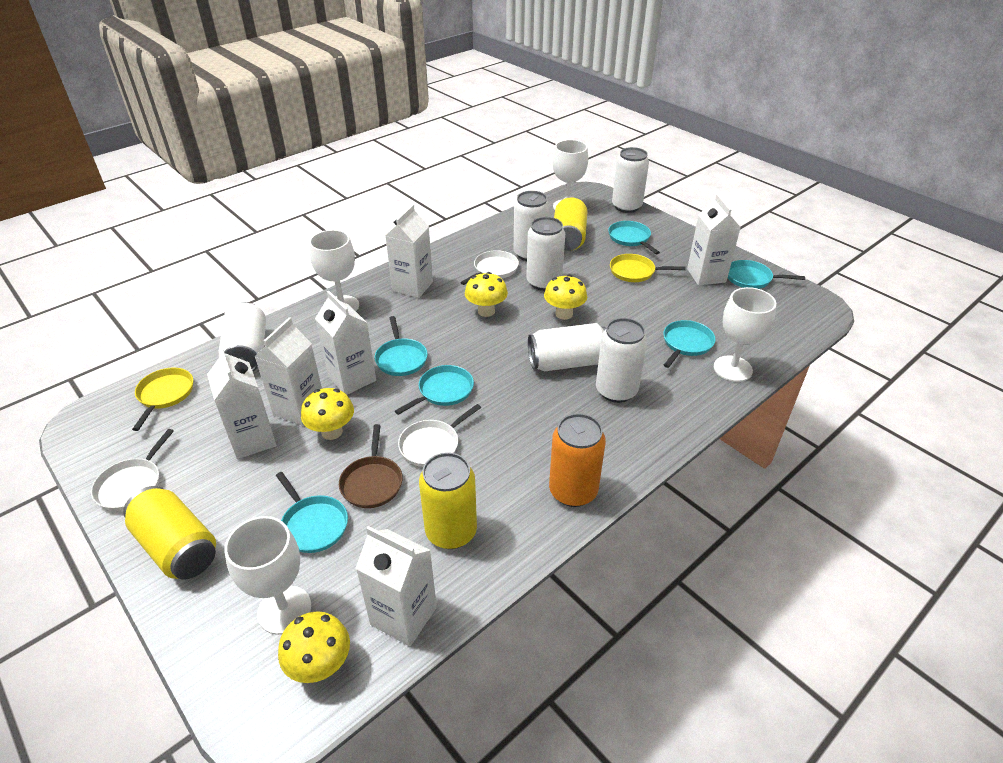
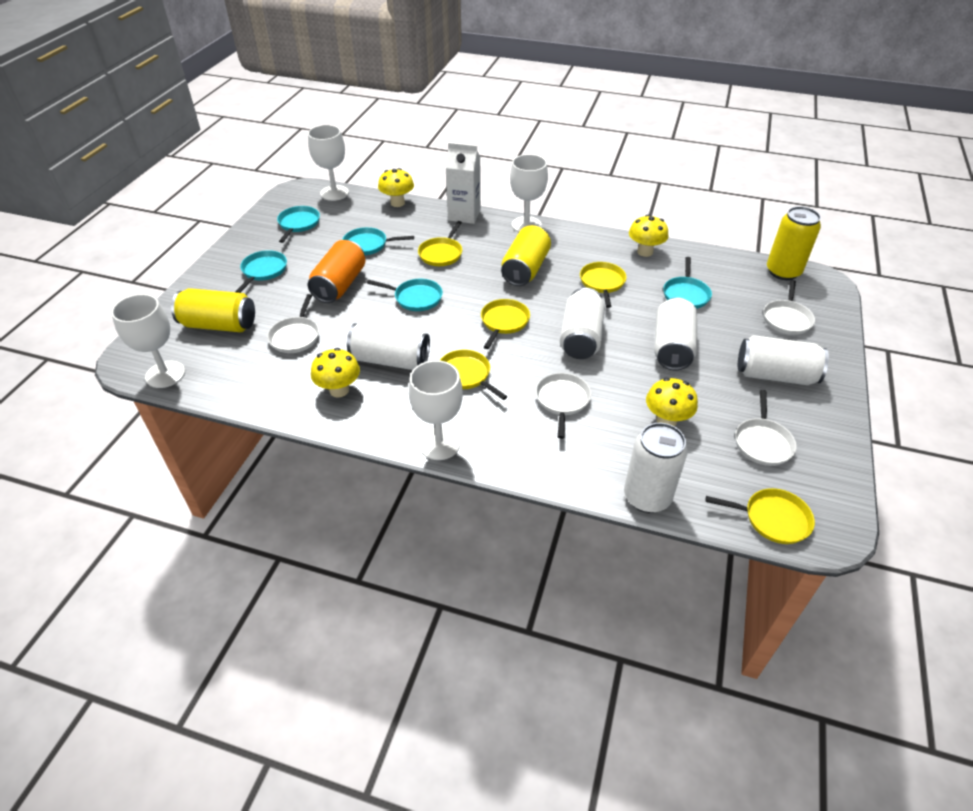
brown pan: [339,424,403,508] = 1 -> none = 0
turquoise pan: [276,472,348,553] [374,316,428,376] [395,365,474,415] [608,221,660,254] [663,320,716,368] [728,260,805,289] = 6 -> [235,250,287,293] [277,206,320,243] [342,227,414,255] [367,279,443,311] [663,257,712,309] = 5
white can: [219,302,266,371] [514,191,550,261] [526,217,565,291] [528,323,606,371] [596,318,647,403] [612,147,649,213] = 6 -> [347,320,430,370] [560,288,605,359] [624,423,688,513] [654,298,697,370] [738,335,829,385] = 5
white carton: [207,347,276,459] [254,317,322,426] [315,291,376,395] [355,526,437,646] [385,204,433,298] [687,194,741,285] = 6 -> [445,142,481,224] = 1
white pan: [91,429,174,511] [398,404,481,467] [460,250,519,285] = 3 -> [267,294,319,353] [536,373,591,439] [735,390,796,466] [763,280,815,335] = 4
yellow pan: [132,368,193,431] [610,254,686,282] = 2 -> [418,221,462,266] [439,349,508,400] [481,299,530,349] [580,262,627,308] [706,488,815,544] = 5

